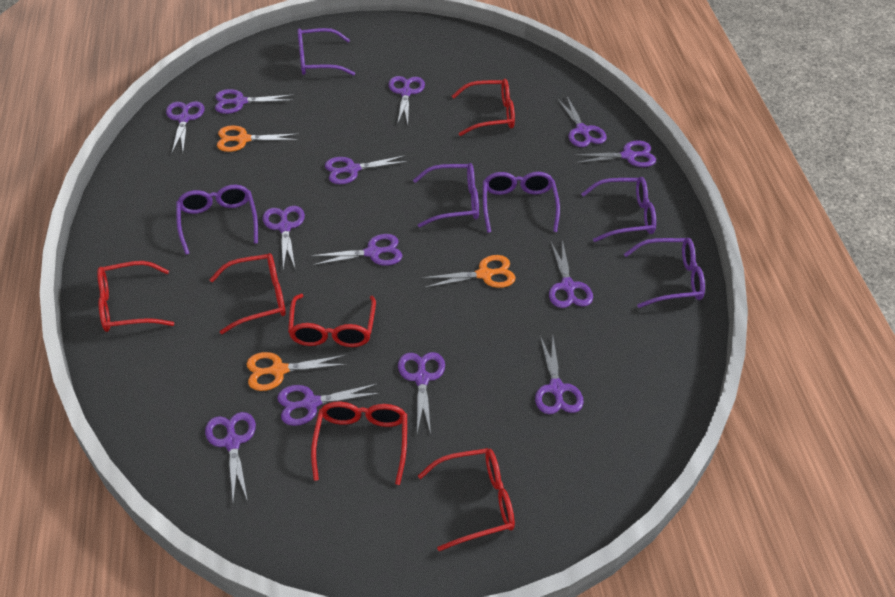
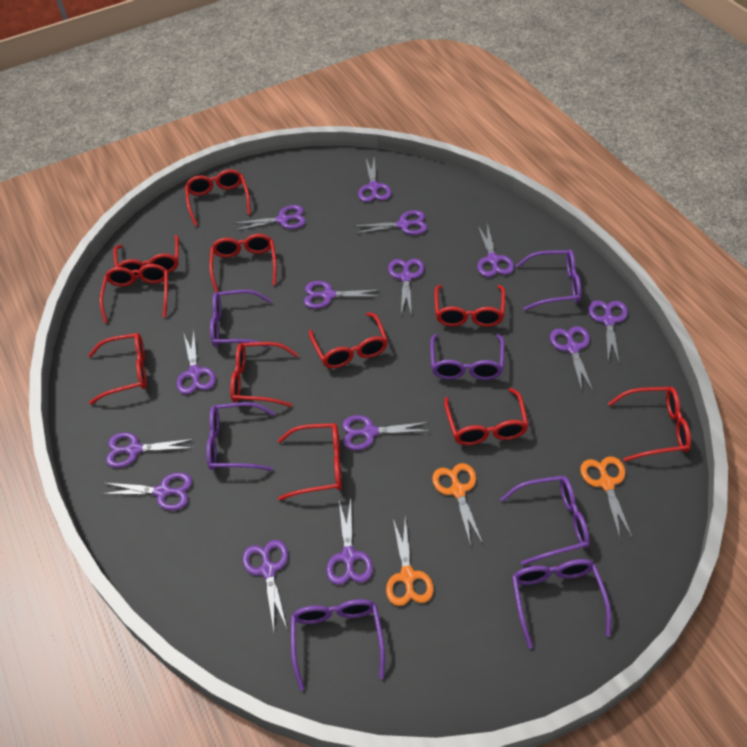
purple glasses: [176,185,258,255] [297,28,355,76] [413,163,479,227] [483,172,560,233] [581,177,656,242] [624,238,705,308] = 6 -> [206,402,275,471] [210,290,272,348] [291,599,385,691] [430,334,505,380] [500,476,590,565] [512,559,611,649] [516,250,581,311] = 7
purple scissors: [166,101,204,152] [205,412,256,502] [215,89,294,114] [263,206,305,269] [277,383,381,426] [310,234,403,266] [325,155,409,184] [388,76,425,125] [398,352,445,434] [535,336,584,414] [549,240,593,308] [557,97,607,147] [574,141,656,167] = 13 -> [101,472,192,511] [106,432,195,468] [176,330,216,394] [233,205,306,231] [242,540,288,630] [304,281,382,309] [326,499,373,585] [342,415,431,450] [353,210,427,235] [358,158,392,202] [388,259,424,316] [477,223,514,277] [550,326,593,391] [588,301,628,362] = 14
red glasses: [97,261,174,332] [209,253,286,334] [288,294,376,347] [311,402,407,485] [418,448,515,551] [452,79,515,136] = 6 -> [88,333,147,405] [99,264,168,323] [113,235,179,278] [185,169,251,226] [209,234,277,292] [230,342,299,407] [278,423,342,501] [309,313,388,368] [434,285,505,327] [444,388,529,445] [608,387,691,462] = 11

